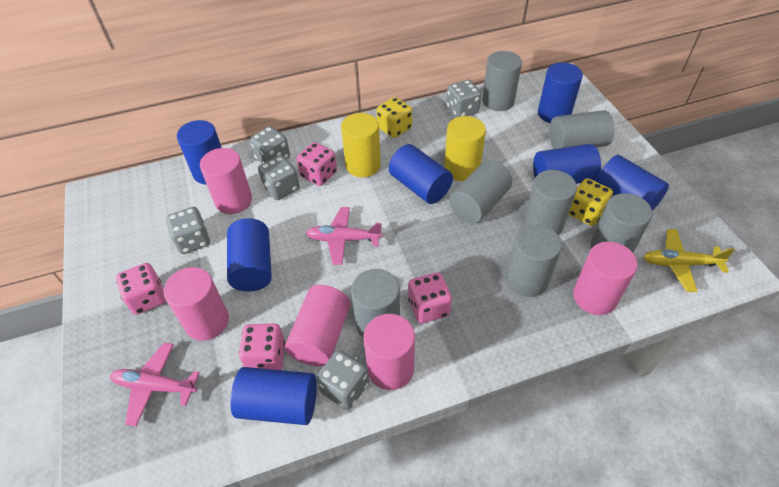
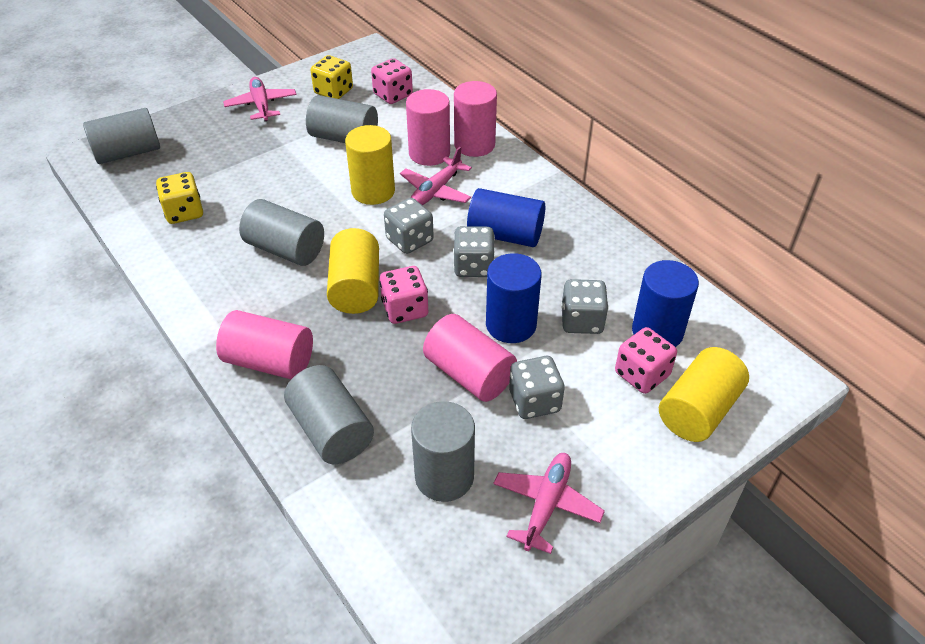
blue cylinder: [177,120,222,185] [227,218,272,292] [230,367,317,425] [389,144,453,204] [533,144,601,184] [538,63,583,123] [596,155,669,211] = 7 -> [467,188,545,247] [486,253,542,343] [632,260,699,347] = 3
grey cylinder: [351,269,400,338] [449,160,512,223] [482,51,522,111] [506,224,562,297] [524,170,577,235] [549,110,614,149] [591,193,652,253] = 7 -> [83,108,160,164] [239,199,324,266] [284,365,374,464] [306,95,378,143] [411,401,475,502] = 5
grey dice: [166,207,210,254] [250,126,290,164] [258,155,300,200] [316,350,369,410] [446,80,481,118] = 5 -> [384,198,434,254] [453,226,495,277] [509,356,565,419] [561,279,608,334] = 4
pink cylinder: [164,267,229,341] [200,148,252,214] [285,285,350,367] [363,314,415,390] [573,242,637,315] = 5 -> [216,310,313,379] [406,89,450,166] [423,314,517,402] [454,81,497,157] = 4
pink dice: [116,263,166,315] [239,323,285,370] [297,142,337,186] [408,272,452,323] = 4 -> [371,58,413,104] [380,266,428,324] [615,327,677,394] = 3
pink plane: [110,343,200,426] [306,207,382,265] = 2 -> [223,77,296,121] [400,147,472,205] [493,453,605,554] = 3
yellow cylinder: [341,113,381,177] [444,116,486,181] = 2 -> [327,228,379,314] [345,125,395,205] [659,347,749,442] = 3
yellow plane: [643,229,735,292] = 1 -> none = 0

